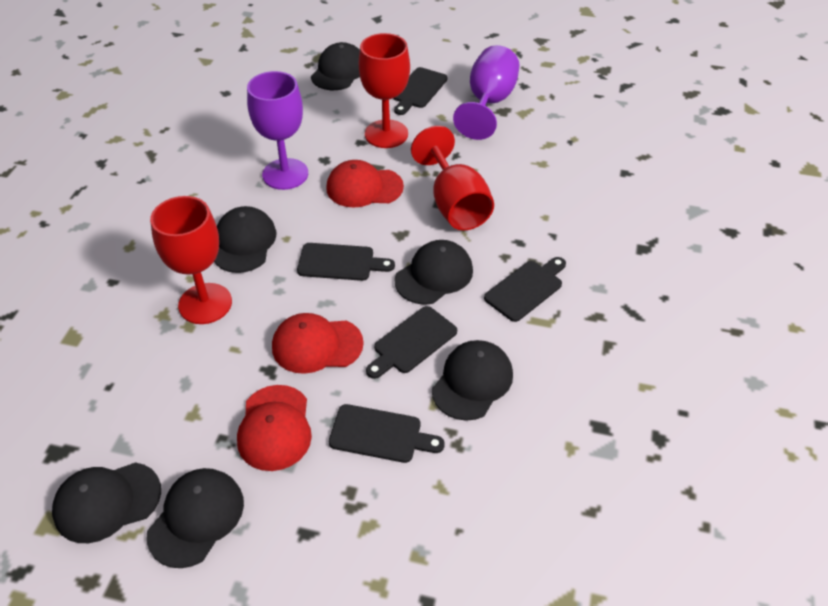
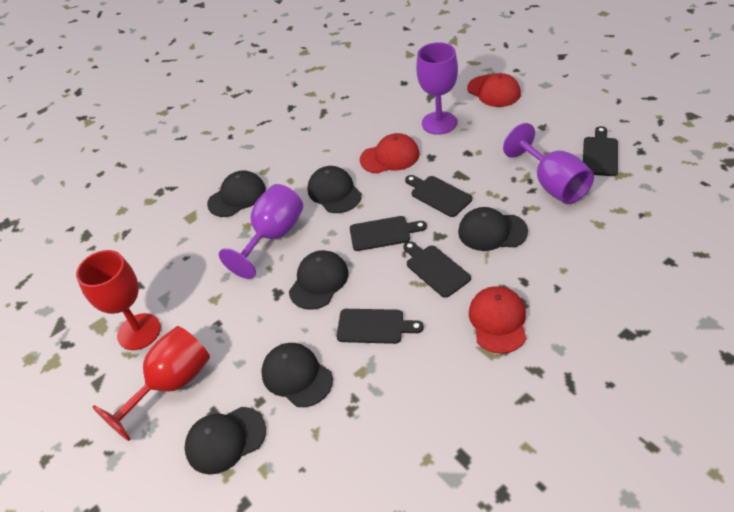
purple goblet: [247,71,308,190] [453,45,519,140] = 2 -> [219,184,303,279] [416,42,458,135] [503,123,594,204] = 3
red goblet: [150,196,232,324] [359,33,410,148] [411,126,494,230] = 3 -> [76,250,161,350] [92,326,210,441] = 2

